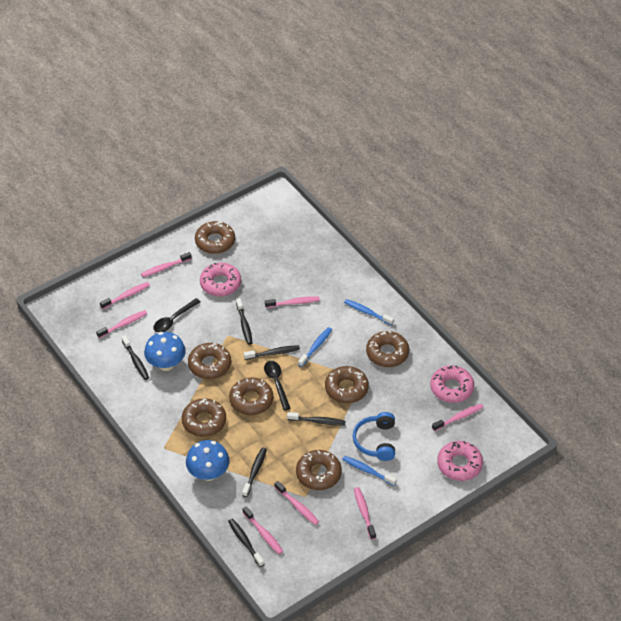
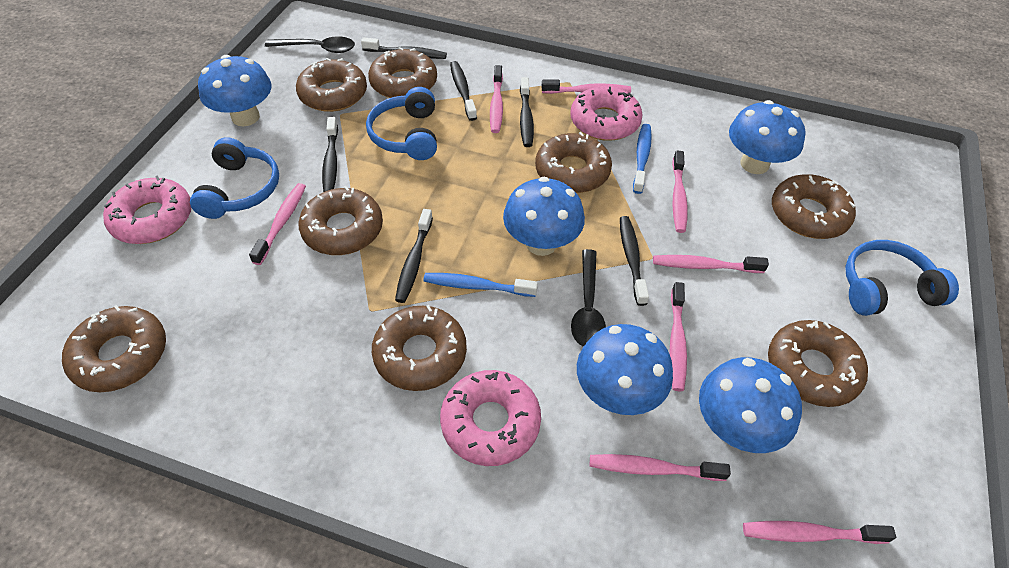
blue headphones: [353,412,395,461] = 1 -> [190,137,279,219] [366,87,437,160] [845,240,959,316] = 3
blue mushroom: [144,332,186,371] [186,440,230,481] = 2 -> [198,55,272,127] [503,177,585,256] [577,324,673,415] [699,357,802,453] [729,100,805,174] = 5
blue toothbrush: [298,327,332,367] [342,456,397,486] [344,299,394,325] = 3 -> [423,273,538,297] [633,124,652,194] = 2
brown donut: [182,398,226,437] [188,343,231,379] [195,221,235,254] [229,377,273,415] [296,450,342,490] [325,366,369,403] [366,331,409,367] = 7 -> [62,305,166,392] [296,58,367,112] [298,186,383,255] [368,47,437,98] [372,305,467,391] [535,132,612,193] [768,320,868,407] [772,174,856,239] = 8

